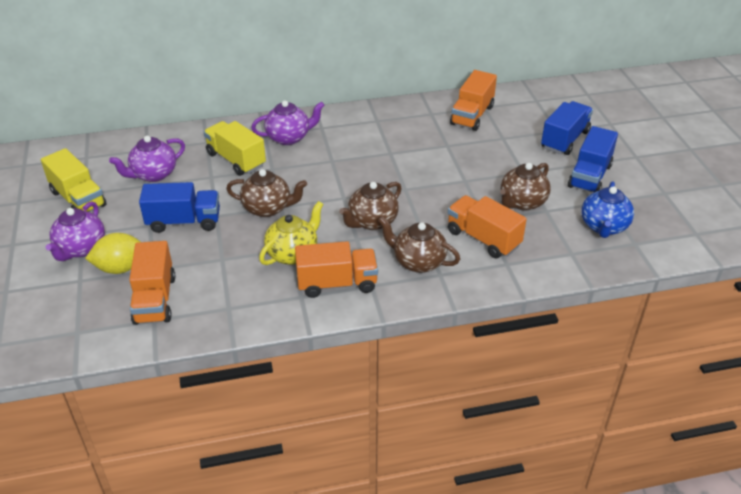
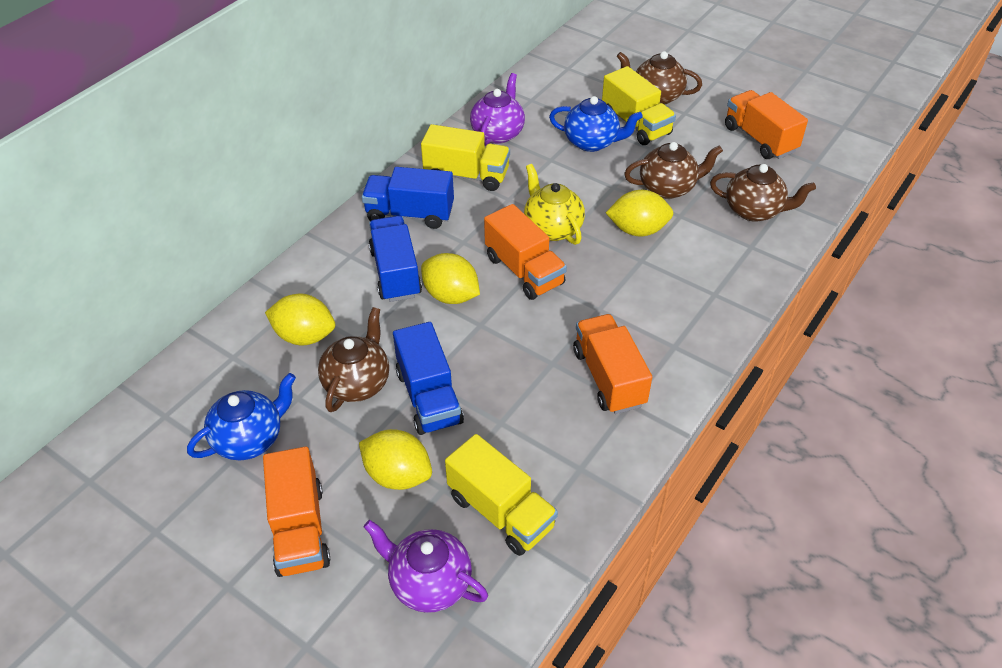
blue teapot: [581,181,634,238] = 1 -> [187,373,296,460] [549,96,643,152] = 2
purple teapot: [46,201,105,261] [109,136,185,182] [251,100,325,145] = 3 -> [364,520,488,613] [470,73,525,146] = 2
yellow lemon: [85,233,140,274] = 1 -> [265,294,335,345] [359,429,432,490] [421,253,480,304] [606,190,674,237] = 4
yellow truck: [41,148,107,212] [204,121,266,176] = 2 -> [421,124,510,191] [445,434,558,556] [602,66,676,145] = 3

